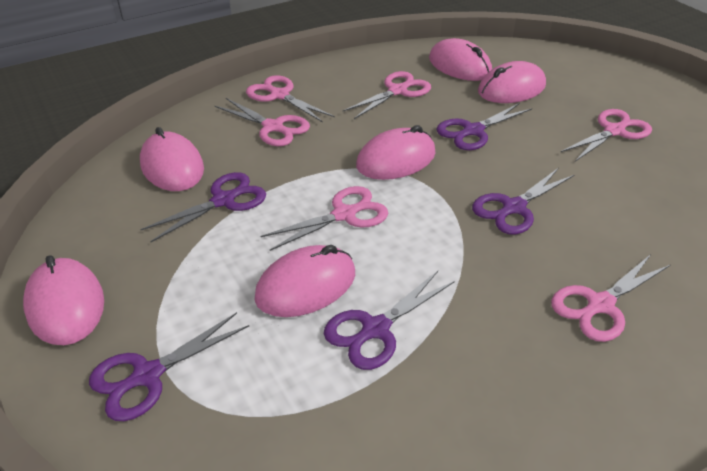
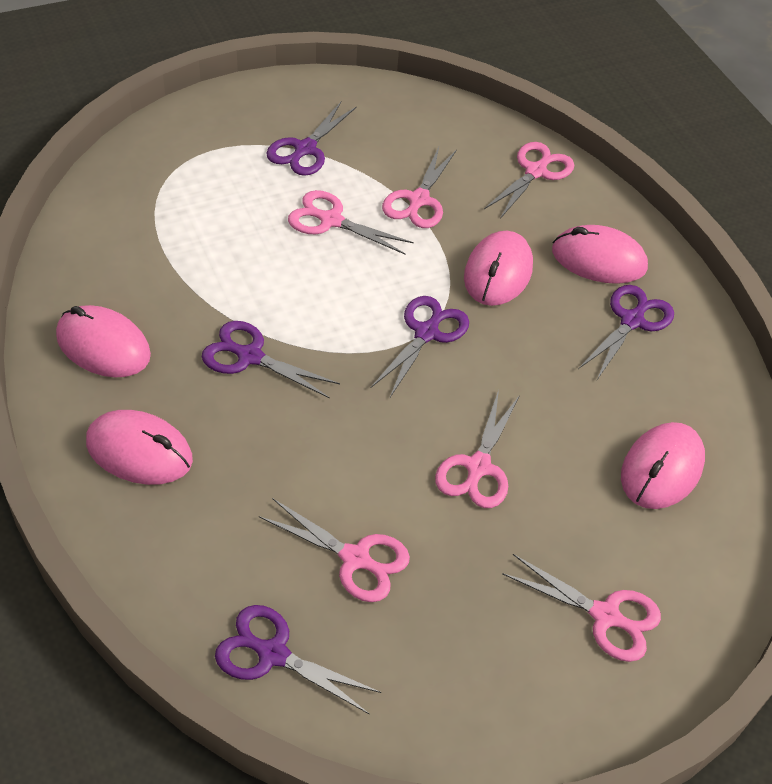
pink mouse: [23,255,104,345] [140,127,204,191] [254,245,355,317] [356,125,436,180] [429,38,492,81] [478,61,546,103] = 6 -> [56,305,151,378] [86,410,193,485] [464,231,533,306] [552,225,648,284] [621,422,705,509] = 5

